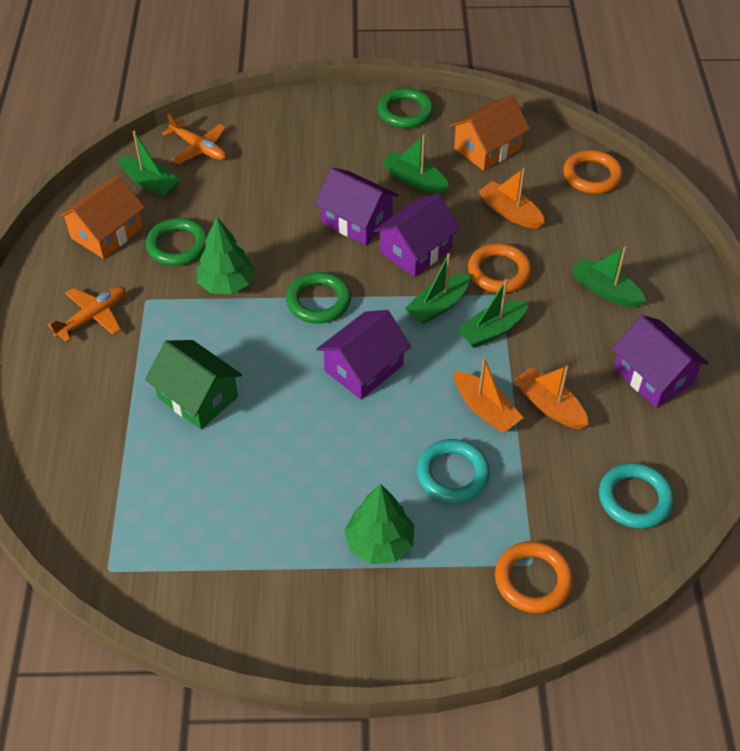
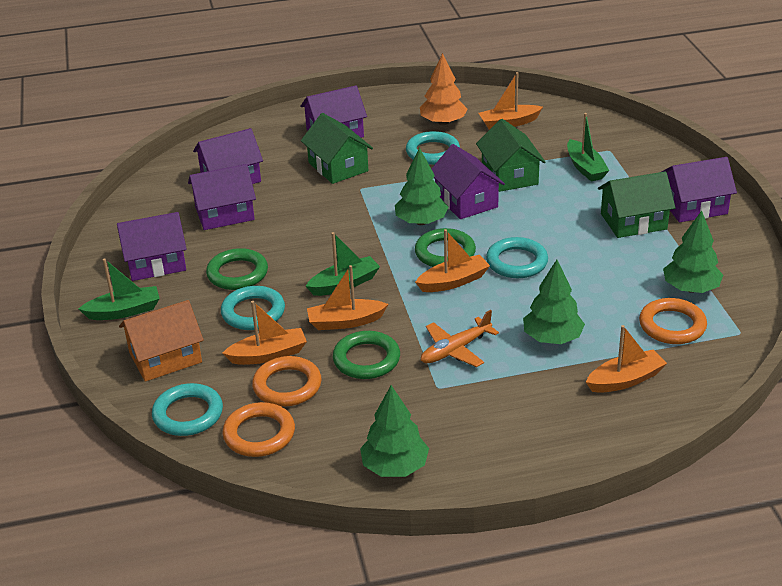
green boat: [118,131,180,197] [382,134,449,193] [405,253,471,324] [457,279,529,348] [571,246,646,307] = 5 -> [79,258,160,320] [306,232,380,296] [567,113,609,182] = 3
green house: [145,340,242,429] = 1 -> [301,113,373,184] [476,119,545,192] [598,171,676,238] = 3
green tree: [196,217,255,294] [344,484,415,564] = 2 -> [360,385,429,477] [395,147,448,225] [523,260,585,344] [663,211,723,293] = 4
orange boat: [454,357,523,432] [479,168,545,229] [515,365,589,429] = 3 -> [222,301,307,365] [307,265,388,330] [415,229,490,292] [479,72,543,130] [586,325,667,393] = 5
orange house: [58,175,145,259] [450,95,530,171] = 2 -> [119,300,204,382] = 1
orange plane: [47,286,125,343] [162,113,226,164] = 2 -> [421,310,499,367] = 1
orange tree: none = 0 -> [420,53,468,125] = 1
purple house: [315,168,399,245] [317,310,411,399] [374,194,460,277] [612,315,709,408] = 4 -> [117,212,187,281] [188,164,256,230] [193,128,263,184] [300,85,367,138] [432,144,505,219] [662,157,737,222] = 6
turquoise ring: [417,439,490,503] [599,463,674,529] = 2 -> [152,383,223,436] [221,286,285,330] [406,131,460,165] [486,237,548,278] = 4

